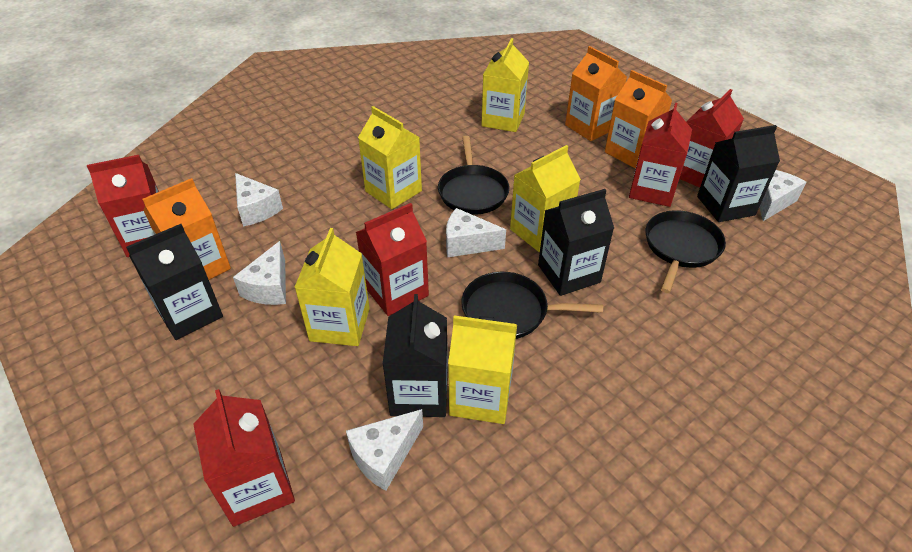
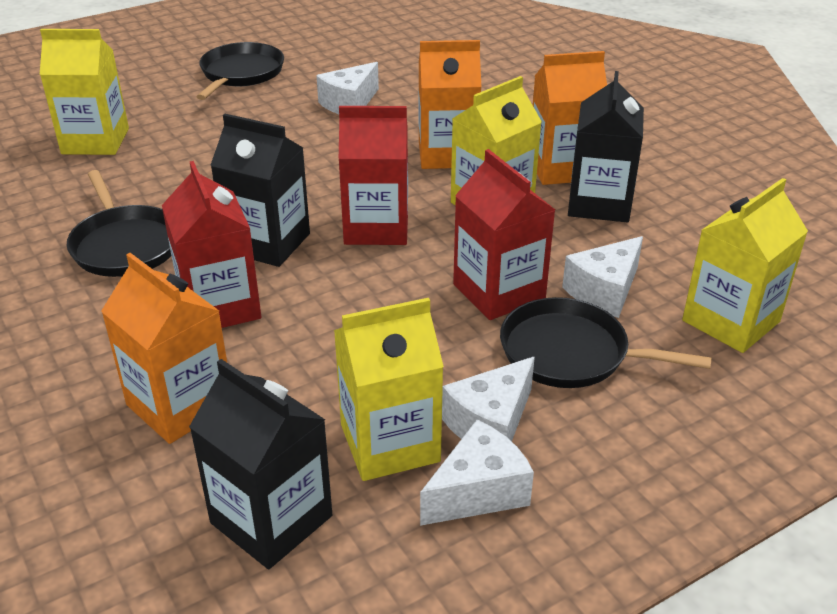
black carton: [126,224,223,340] [382,294,448,417] [538,189,614,296] [697,125,780,222] = 4 -> [189,359,332,569] [210,114,310,267] [568,71,644,222] = 3
red carton: [87,155,159,257] [193,389,295,527] [356,203,429,316] [629,103,692,207] [679,89,744,188] = 5 -> [162,161,261,328] [339,106,408,245] [453,149,555,320] = 3
white cheese: [233,241,286,305] [235,173,283,226] [346,409,423,491] [446,208,506,257] [759,170,806,221] = 5 -> [316,62,379,114] [420,419,534,526] [442,357,535,441] [562,236,643,318] = 4
yellow carton: [294,228,370,346] [358,106,422,209] [448,315,517,424] [481,38,529,132] [510,145,581,252] = 5 -> [40,29,129,155] [334,298,444,481] [451,76,542,206] [682,178,808,353] = 4

